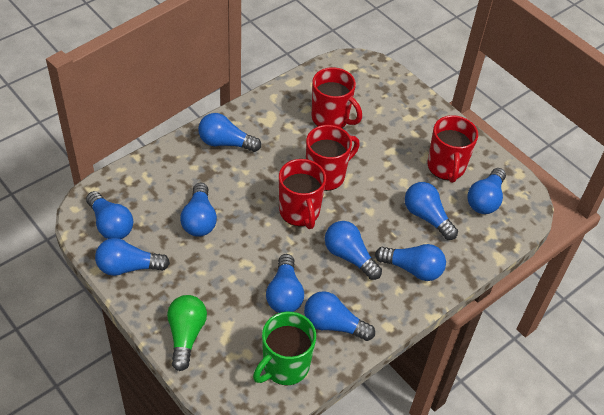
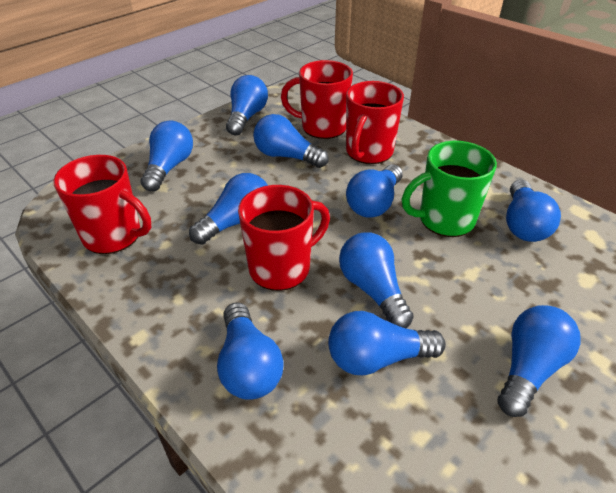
green light bulb: [167,295,207,371] = 1 -> none = 0

